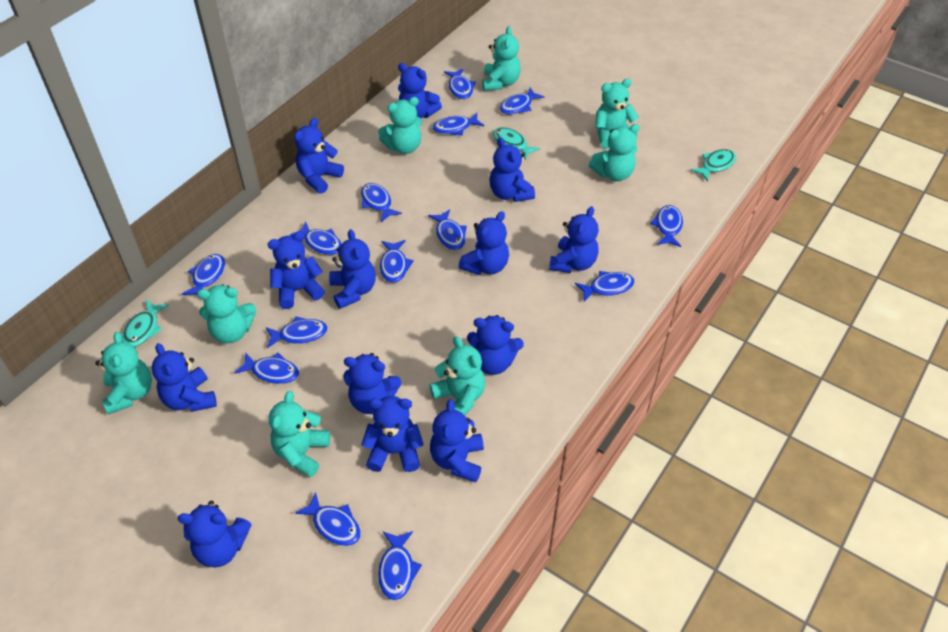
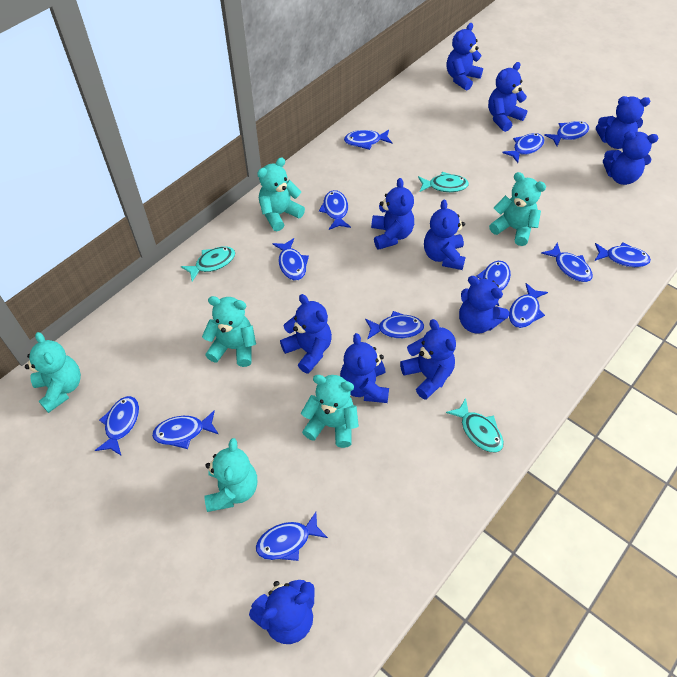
blue fish: [182,254,225,295] [235,352,299,384] [266,316,328,348] [290,222,342,255] [295,492,361,546] [361,183,402,222] [378,531,422,600] [380,240,414,283] [428,209,467,250] [433,113,484,136] [444,69,476,99] [500,88,544,115] [575,271,635,302] [650,205,683,247] = 14 -> [95,396,139,455] [152,410,218,449] [256,512,328,561] [272,238,309,280] [319,190,351,230] [344,130,392,150] [365,311,424,340] [476,261,511,306] [502,133,544,163] [509,283,548,328] [541,242,593,282] [544,121,589,146] [595,242,651,267] = 13
blue teddy bear: [151,343,217,412] [178,501,252,568] [268,232,325,309] [295,118,344,194] [329,229,376,309] [344,353,401,414] [361,396,424,472] [398,63,442,118] [430,399,484,482] [458,211,509,275] [467,315,524,375] [490,137,535,202] [549,206,599,273] = 13 -> [249,580,315,644] [280,294,332,374] [340,333,389,403] [371,178,414,250] [400,319,456,400] [424,199,466,270] [447,23,483,91] [459,276,509,334] [488,62,527,132] [596,96,651,149] [603,131,658,185] = 11
turquoise teddy bear: [95,332,152,414] [197,284,256,343] [269,391,330,477] [378,97,422,154] [430,336,485,415] [482,26,521,91] [589,124,640,181] [595,79,639,148] = 8 -> [25,332,81,413] [202,296,256,367] [205,438,257,512] [257,157,305,231] [301,375,359,448] [489,172,546,246] = 6

